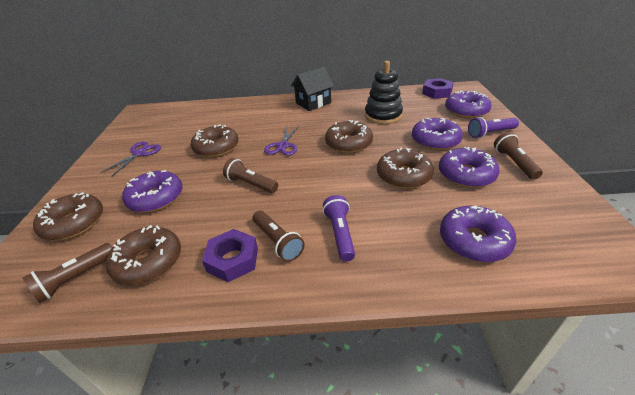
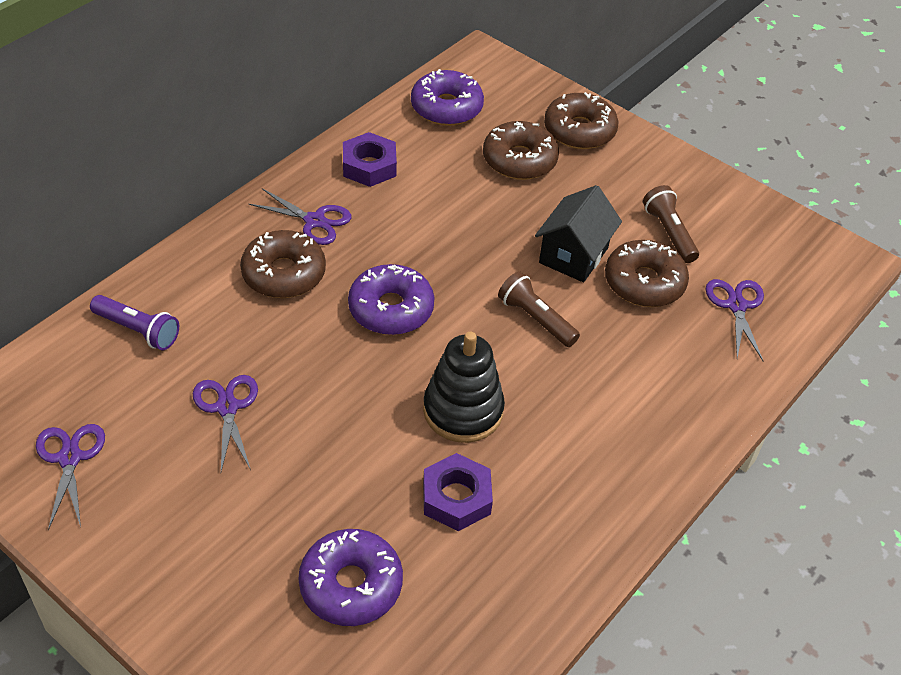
brown donut: [33,192,103,240] [106,225,181,285] [191,124,239,158] [325,120,373,153] [377,148,434,189] = 5 -> [240,230,326,298] [483,121,559,180] [544,92,618,149] [605,240,689,307] = 4
brown flashlight: [23,243,112,303] [223,158,278,193] [253,211,305,262] [494,132,543,180] = 4 -> [498,271,580,347] [643,185,699,263] = 2
purple donut: [122,170,183,212] [412,118,463,150] [439,147,500,188] [440,206,516,262] [445,90,491,118] = 5 -> [298,529,403,626] [348,264,435,335] [411,69,484,126] = 3
purple flashlight: [323,195,355,261] [468,117,519,138] = 2 -> [90,295,179,350] = 1
purple scissors: [100,142,161,177] [264,125,299,156] = 2 -> [36,424,105,530] [193,375,258,471] [249,188,351,245] [706,279,764,361] = 4

